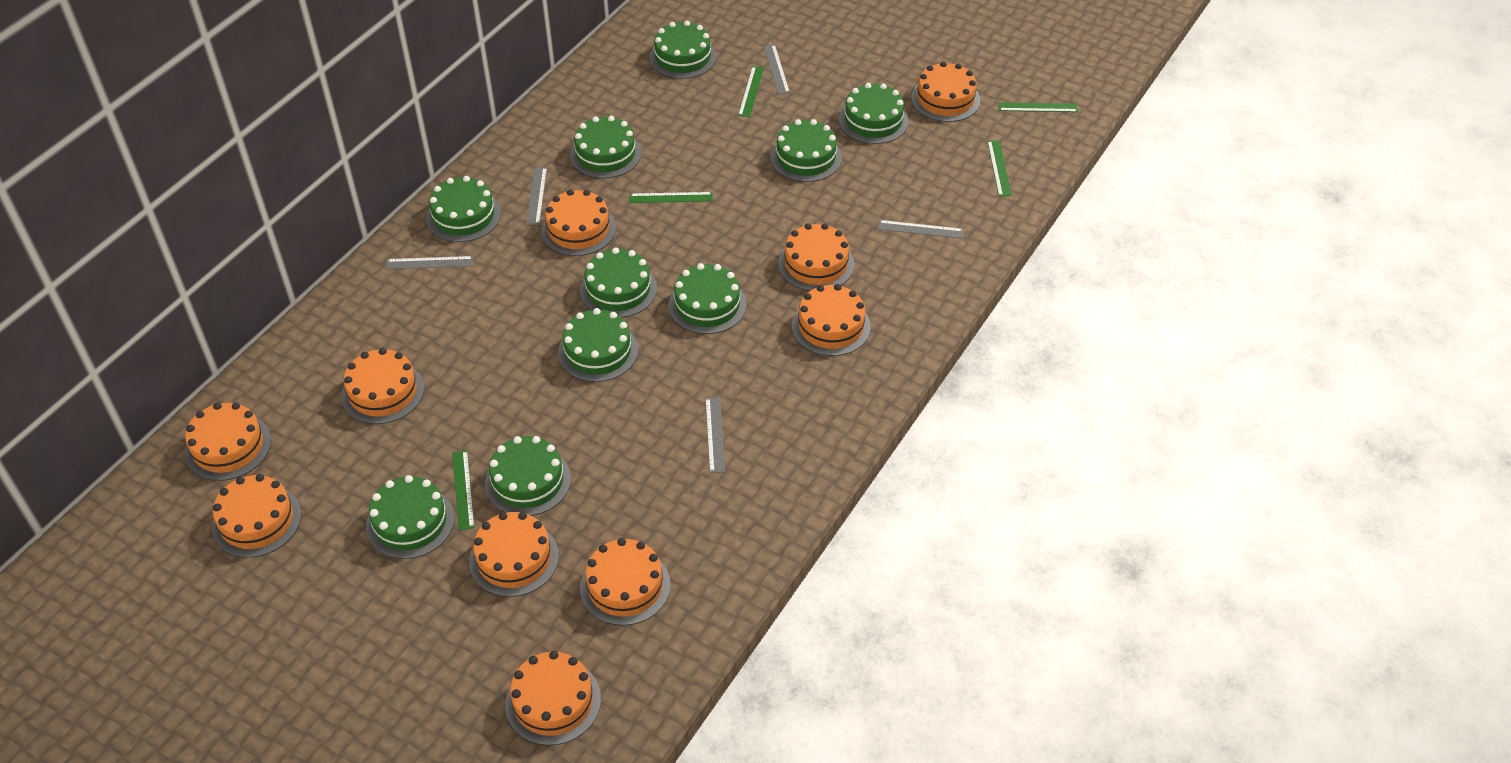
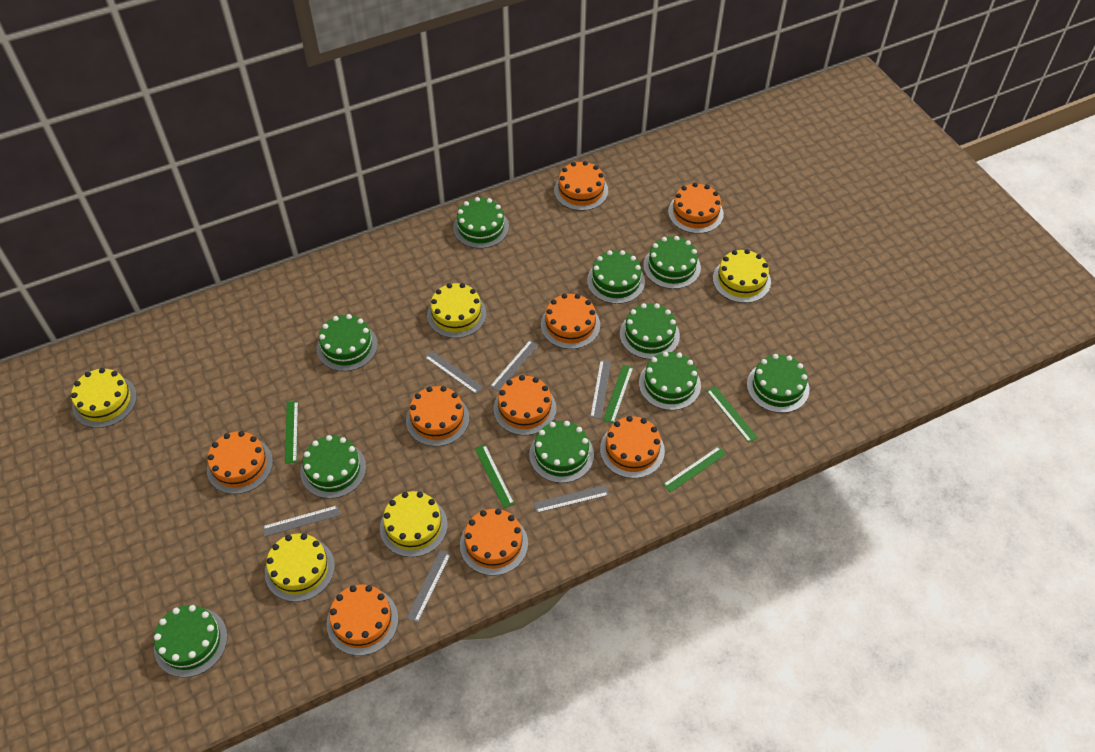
grey ruler: [385,256,473,269] [526,167,547,225] [705,397,725,473] [763,45,790,94] [878,220,963,238] = 5 -> [262,505,340,537] [406,550,451,623] [425,351,483,394] [490,340,538,392] [533,485,609,513] [590,360,611,419] = 6
orange cake: [185,402,271,481] [212,474,301,558] [341,348,424,424] [469,512,559,597] [505,651,601,746] [541,189,616,256] [580,538,670,626] [778,223,854,291] [792,284,871,356] [911,62,980,122] = 10 -> [207,431,273,494] [327,585,398,656] [406,386,469,446] [460,509,528,576] [493,375,556,436] [541,293,600,349] [554,161,608,211] [600,416,665,478] [668,183,724,234] = 9
yellow cake: none = 0 -> [71,368,137,428] [265,533,335,602] [380,491,448,557] [427,283,486,338] [713,249,771,303] = 5

